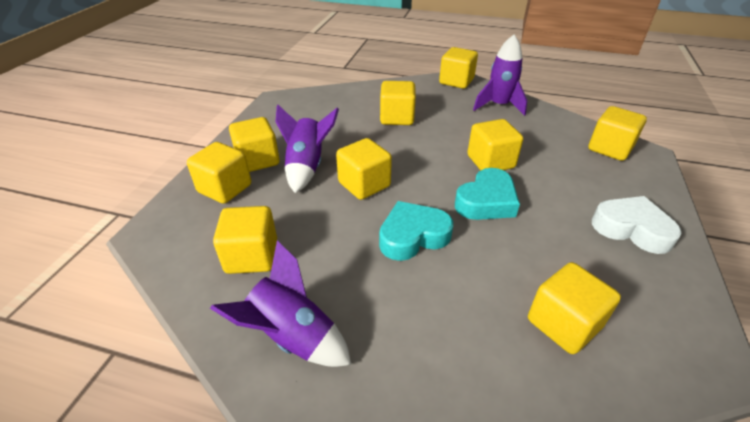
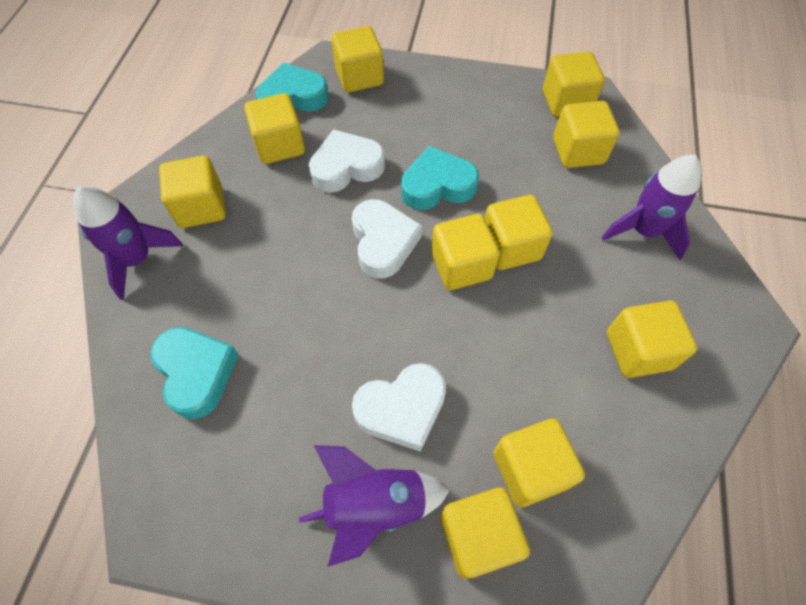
turquoise heart: [379,201,453,261] [455,168,520,220] = 2 -> [151,327,239,419] [256,62,329,112] [401,146,479,210] = 3
white heart: [592,196,682,254] = 1 -> [309,129,385,193] [352,199,422,278] [352,363,446,452] = 3
yellow cube: [187,142,251,204] [213,206,277,274] [229,117,280,172] [336,138,392,200] [380,81,416,125] [439,47,478,89] [467,119,523,171] [528,262,621,354] [588,106,647,161] = 9 -> [159,156,226,228] [244,93,305,164] [331,26,384,92] [431,214,500,290] [440,487,530,579] [485,195,553,270] [493,419,585,507] [543,52,605,117] [553,101,620,168] [607,300,697,378] = 10

